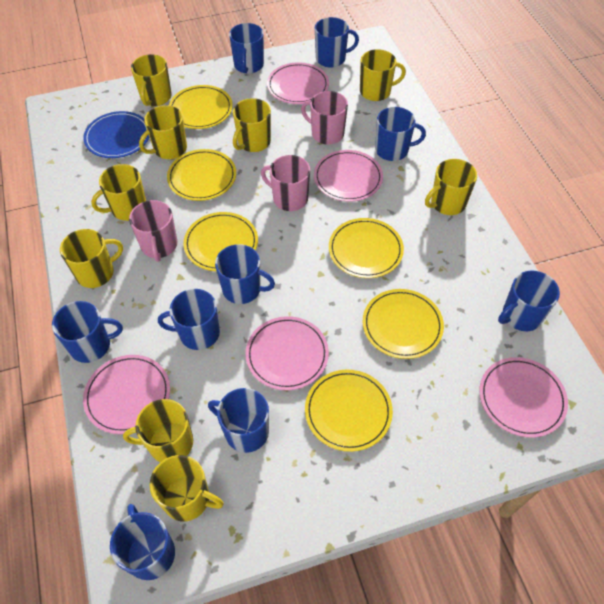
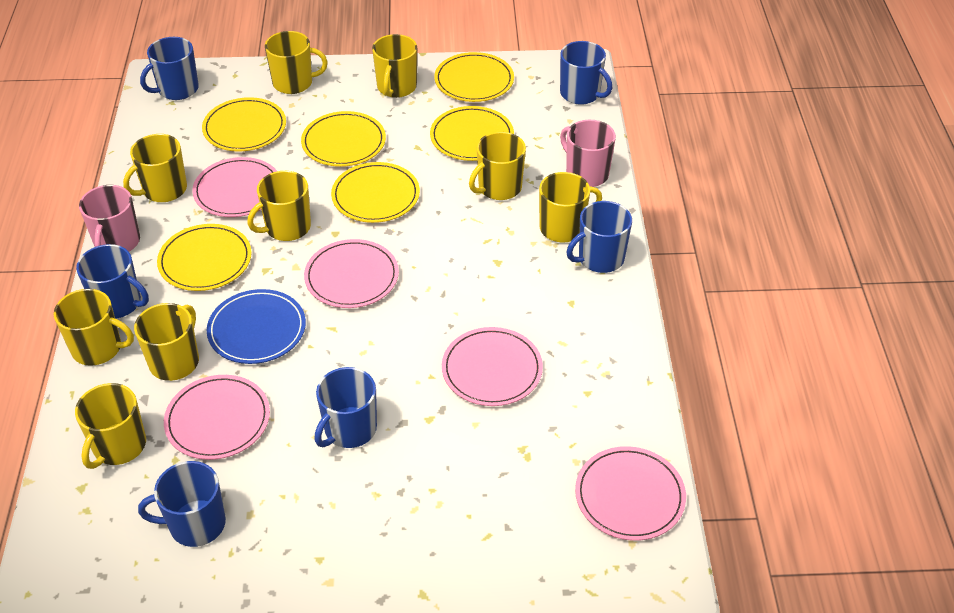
blue mug: [52,301,123,363] [110,504,175,580] [158,289,220,350] [208,388,269,453] [215,244,275,304] [229,23,264,74] [315,17,359,68] [375,107,426,161] [498,271,560,331] = 9 -> [76,244,149,319] [138,461,226,547] [140,37,199,100] [314,367,377,448] [560,41,612,105] [566,201,632,273] = 6
pink mug: [129,200,177,262] [261,155,310,211] [301,91,348,145] = 3 -> [79,185,140,252] [560,120,616,187] = 2

